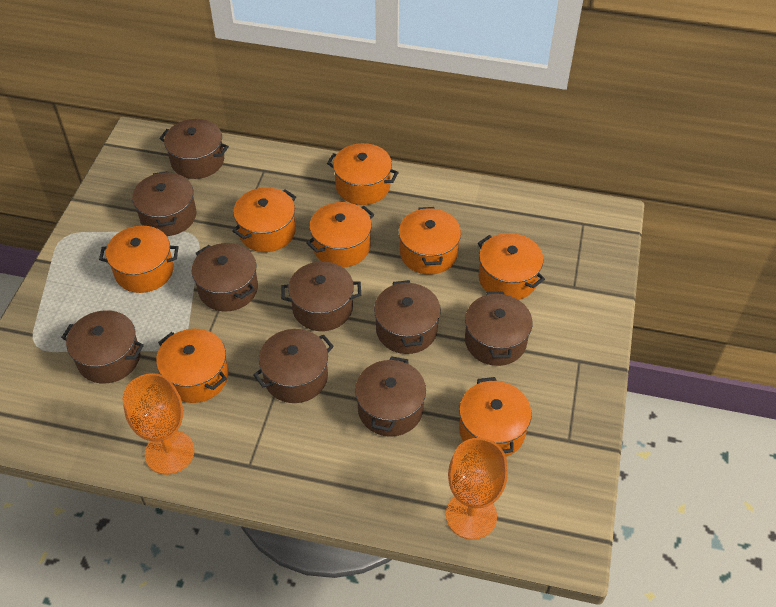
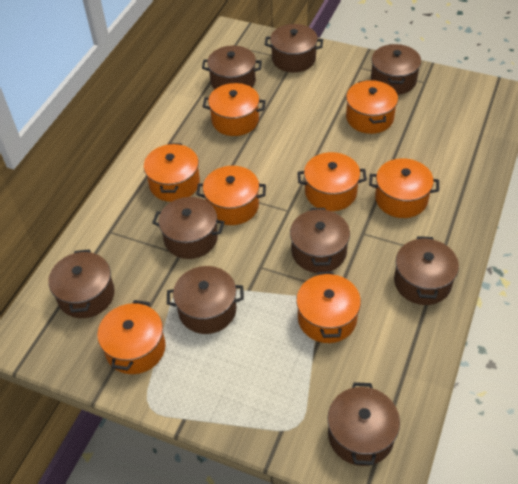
orange goblet: [122,373,194,475] [446,438,508,540] = 2 -> none = 0

